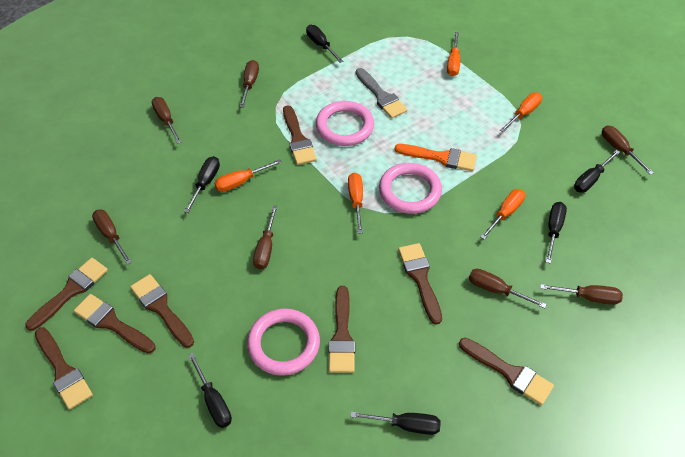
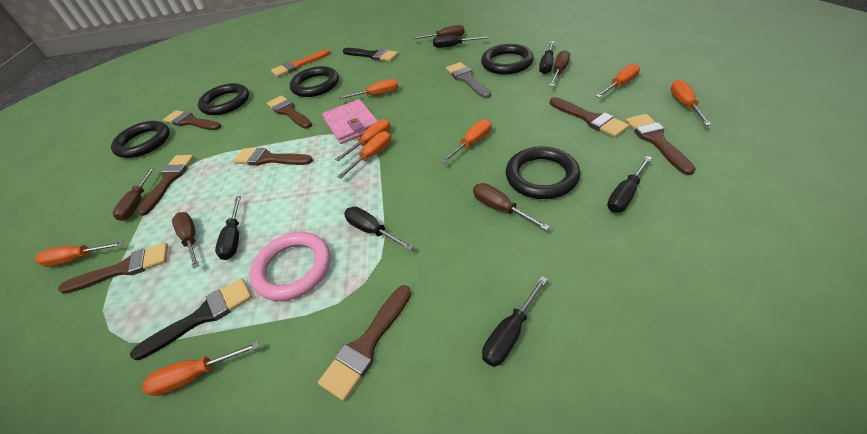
black brush: none = 0 -> [130,278,252,360] [343,48,399,62] = 2
black ring: none = 0 -> [111,121,170,158] [198,83,249,115] [290,66,339,97] [481,44,534,75] [506,146,580,199] = 5
brown screwdriver: [92,210,132,265] [152,97,181,144] [240,60,259,108] [253,205,278,269] [469,269,547,308] [540,284,623,305] [602,126,654,175] = 7 -> [113,167,155,221] [172,212,199,269] [413,25,465,39] [473,183,550,231] [549,50,570,86] = 5
orange screwdriver: [215,159,282,192] [348,173,363,233] [447,32,460,76] [481,189,525,240] [500,92,542,132] = 5 -> [36,241,124,267] [142,341,259,396] [335,119,390,161] [337,131,391,178] [338,79,398,100] [441,119,492,164] [596,63,640,98] [671,79,712,126] = 8
pink ring: [247,308,320,376] [316,101,374,146] [379,163,442,214] = 3 -> [249,232,331,301] = 1
pink wallet: none = 0 -> [322,99,378,144] = 1

